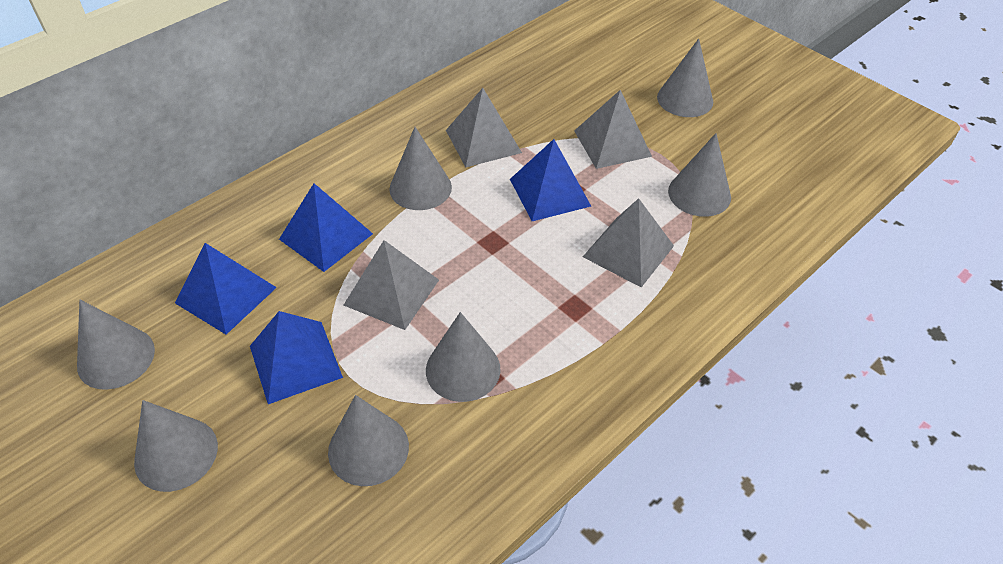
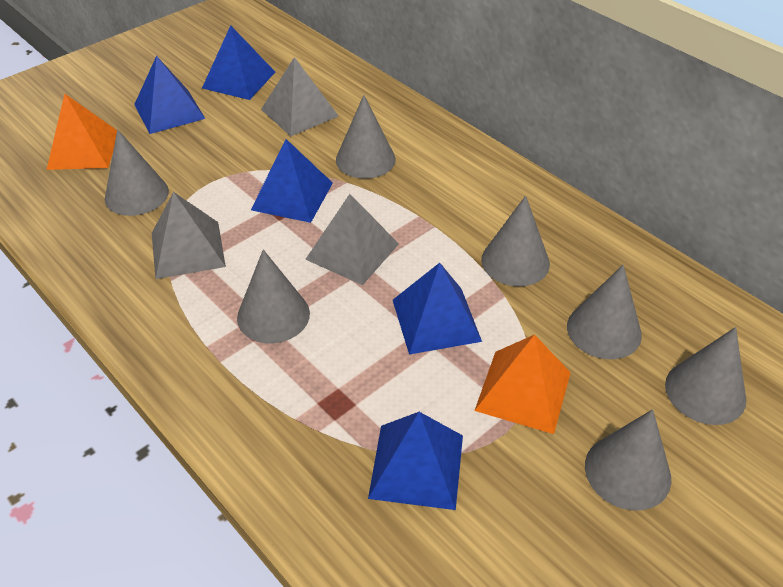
blue pyramid: [175,243,277,335] [250,311,343,404] [279,183,373,272] [510,139,591,221] = 4 -> [134,56,205,134] [202,25,275,100] [251,139,333,223] [368,412,463,510] [393,263,482,355] = 5
grey pyramid: [343,240,439,330] [446,88,522,167] [574,90,652,169] [583,198,674,287] = 4 -> [152,192,226,279] [261,57,338,136] [305,194,399,285] = 3
orange pyramid: none = 0 -> [47,94,117,170] [474,334,571,434] = 2

